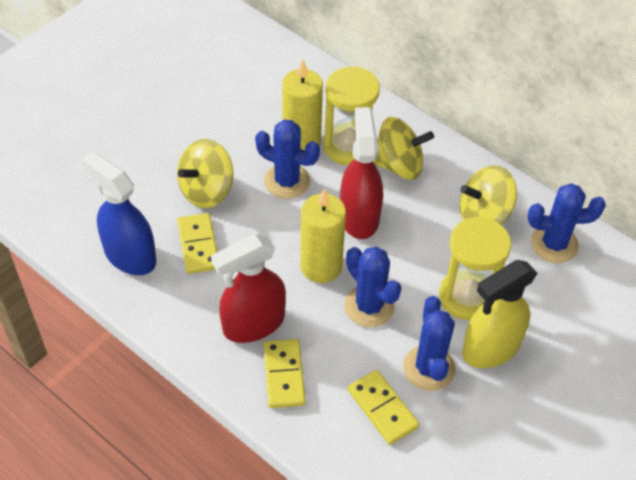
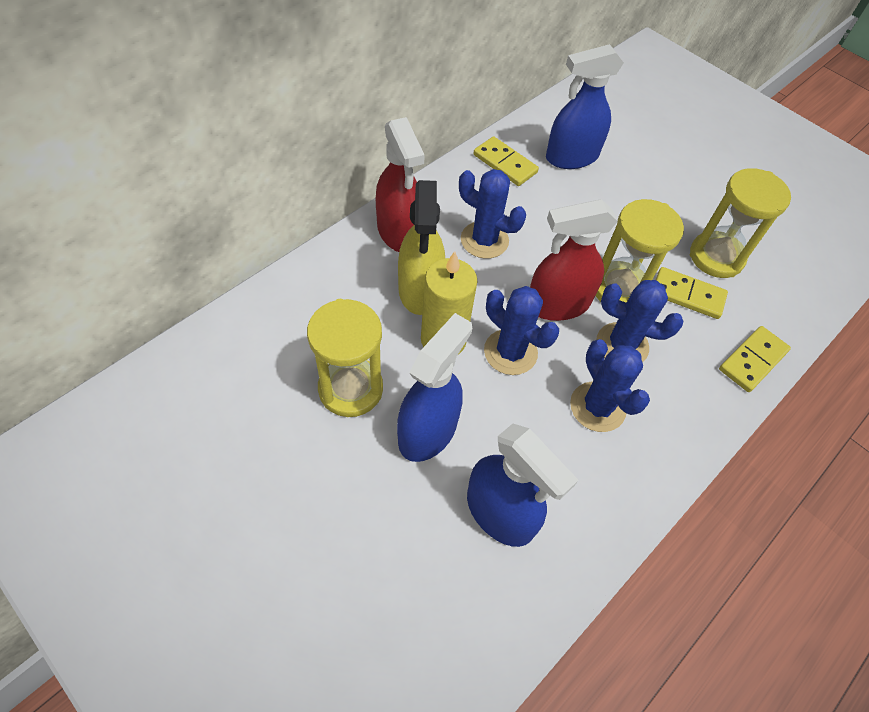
blue spray bottle: [81,151,156,275] = 1 -> [397,313,472,462] [467,424,578,547] [546,44,624,169] = 3
yellow candle: [282,60,323,150] [300,188,346,283] = 2 -> [421,251,478,354] = 1
yellow hourglass: [323,67,380,165] [439,216,511,320] = 2 -> [307,299,383,417] [595,199,684,303] [690,168,791,278] = 3
yellow spinning top: [177,139,233,208] [373,117,434,180] [460,165,517,225] = 3 -> none = 0

